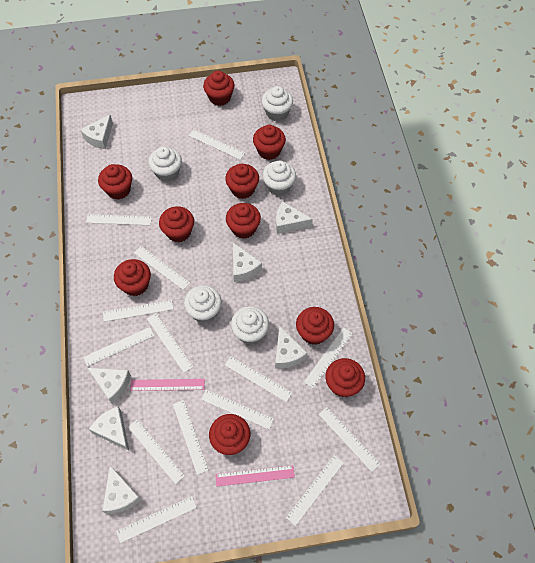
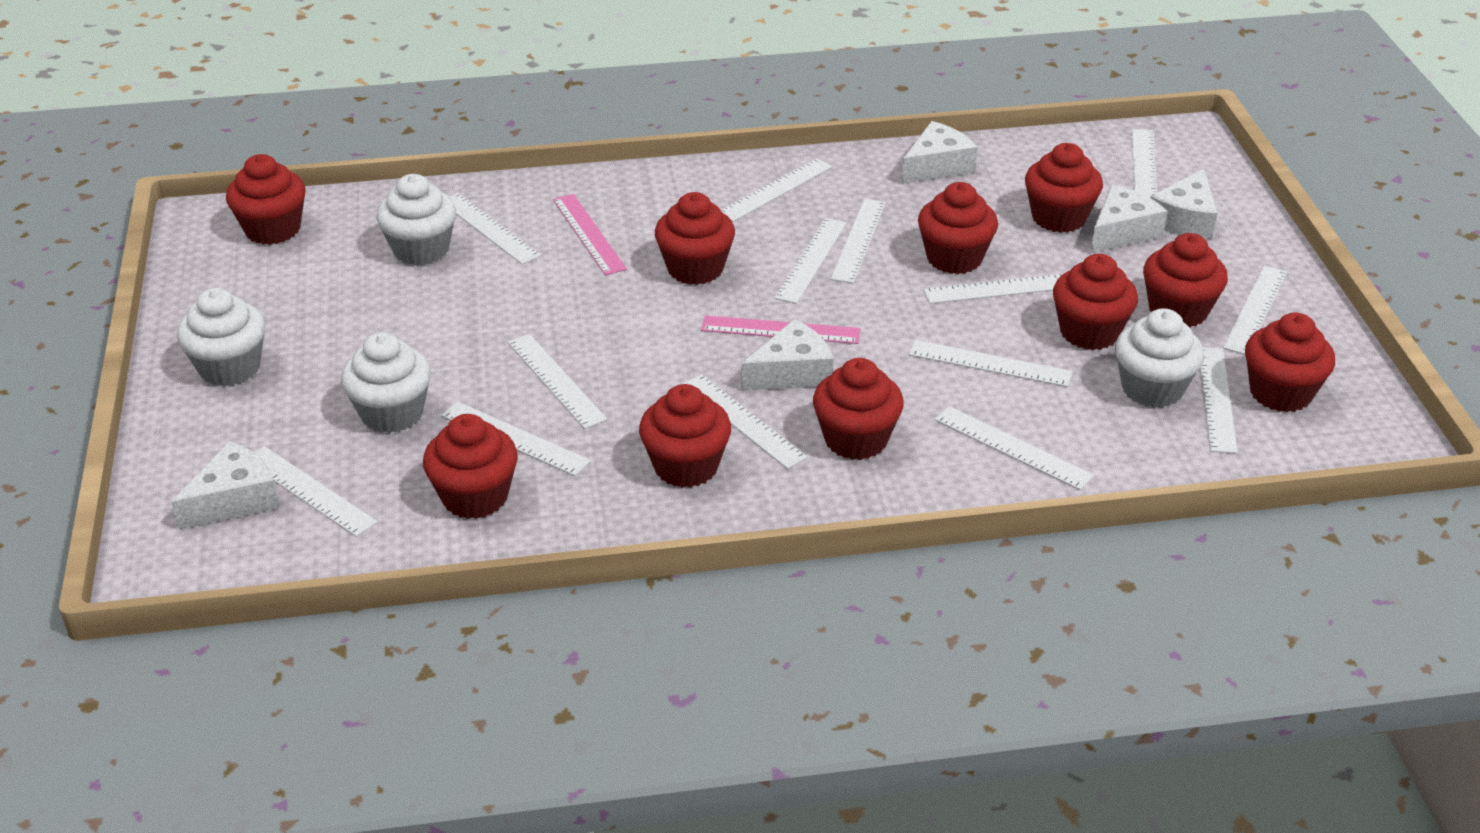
white cheese: [80,115,113,149] [88,368,131,404] [89,406,129,451] [102,465,141,514] [233,243,262,282] [275,325,307,369] [276,201,313,234] = 7 -> [171,441,280,530] [742,319,833,391] [902,121,978,184] [1091,184,1167,253] [1151,169,1218,239] = 5
white cupcake: [148,146,182,182] [184,285,222,323] [231,306,269,344] [262,86,293,121] [262,161,296,196] = 5 -> [177,288,265,386] [341,332,431,433] [376,174,456,266] [1115,308,1204,408] = 4

